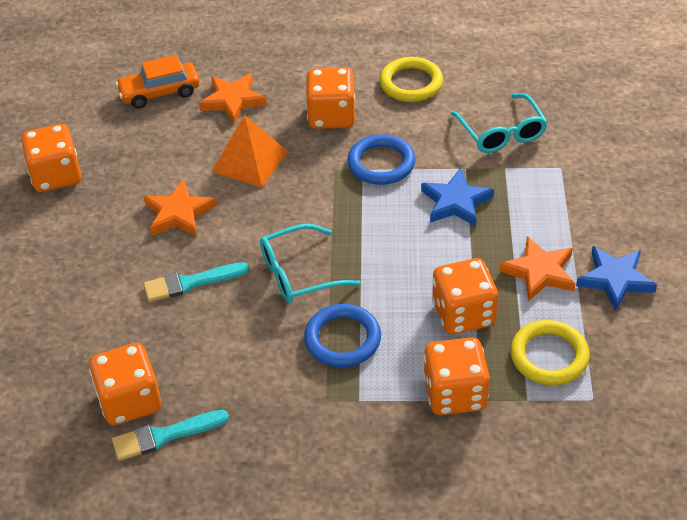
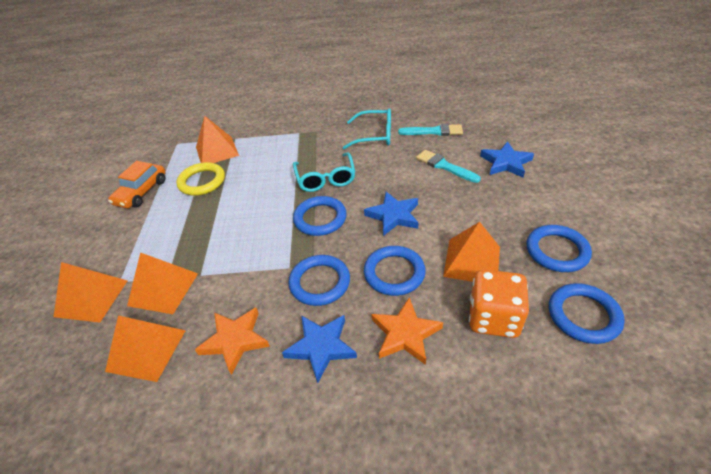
blue ring: [304,304,381,367] [347,134,415,185] = 2 -> [288,255,350,306] [293,196,347,236] [364,246,426,296] [527,225,592,272] [549,283,625,344] = 5
blue star: [421,169,494,227] [576,246,657,311] = 2 -> [282,315,357,383] [364,191,418,236] [480,141,534,177] = 3
orange dice: [21,124,81,192] [89,343,161,425] [306,68,355,129] [423,337,490,415] [432,258,498,335] = 5 -> [469,269,529,338] = 1
orange pyramid: [212,115,288,188] = 1 -> [54,262,128,322] [105,315,186,382] [127,252,198,314] [196,115,239,163] [443,222,500,282] = 5
orange star: [144,179,216,237] [199,73,267,124] [499,236,575,301] = 3 -> [195,308,270,375] [371,297,443,365] = 2
yellow ring: [379,57,443,102] [510,320,590,385] = 2 -> [176,162,225,196] = 1

